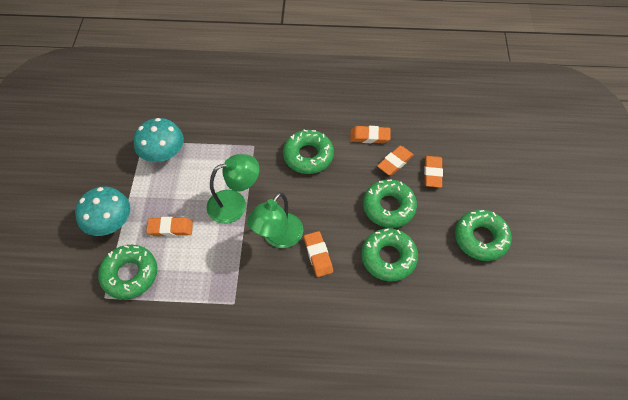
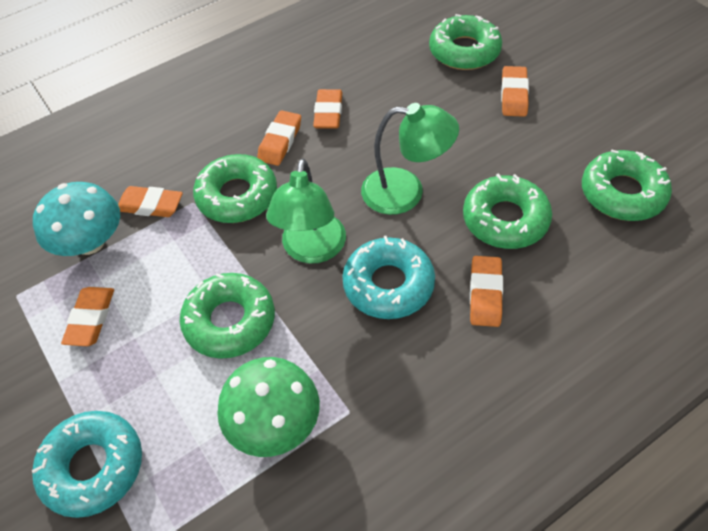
green mushroom: none = 0 -> [217,357,320,457] = 1
orange eraser: [146,217,193,237] [304,231,333,277] [350,126,391,143] [377,146,414,176] [424,156,443,188] = 5 -> [61,287,114,346] [118,186,183,217] [257,110,301,166] [313,89,342,129] [470,256,503,327] [501,66,529,117] = 6
turquoise donut: none = 0 -> [32,411,142,518] [342,236,435,319] = 2
turquoise mushroom: [75,187,130,236] [134,118,184,162] = 2 -> [33,182,120,256] = 1

